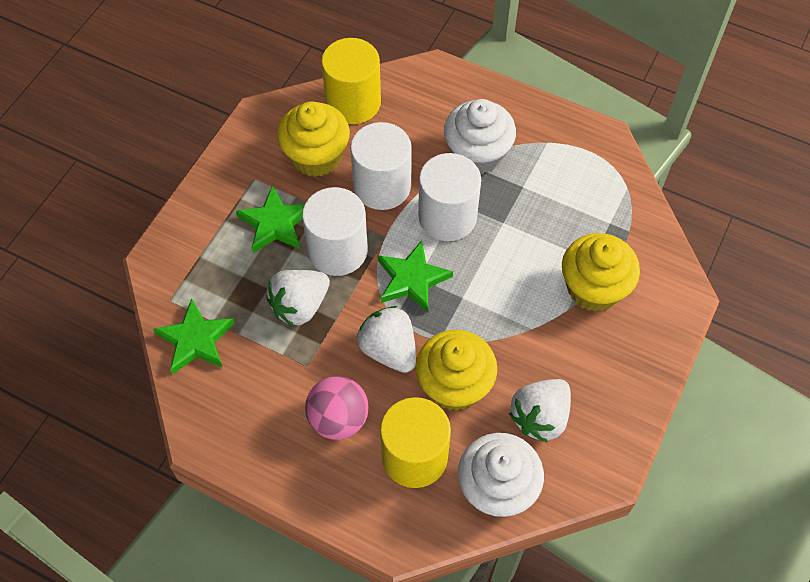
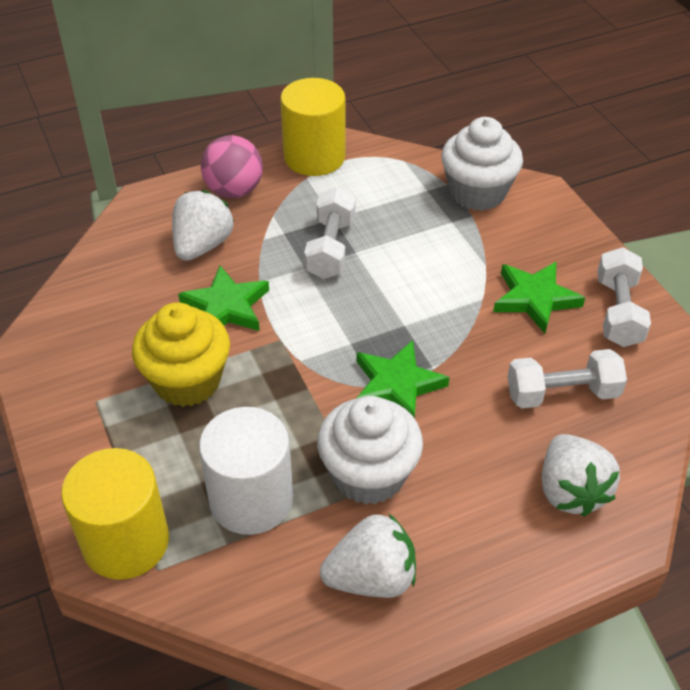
white cylinder: [302,187,368,276] [350,122,412,210] [418,153,481,241] = 3 -> [199,407,293,535] = 1
white dumbbell: none = 0 -> [304,188,356,279] [508,349,627,408] [597,247,651,347] = 3
yellow cupcake: [277,101,350,177] [415,330,498,411] [562,233,640,312] = 3 -> [132,302,230,407] = 1

